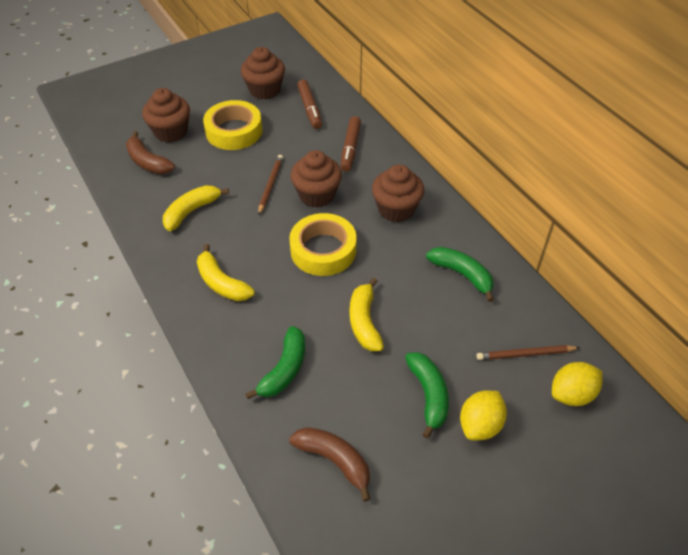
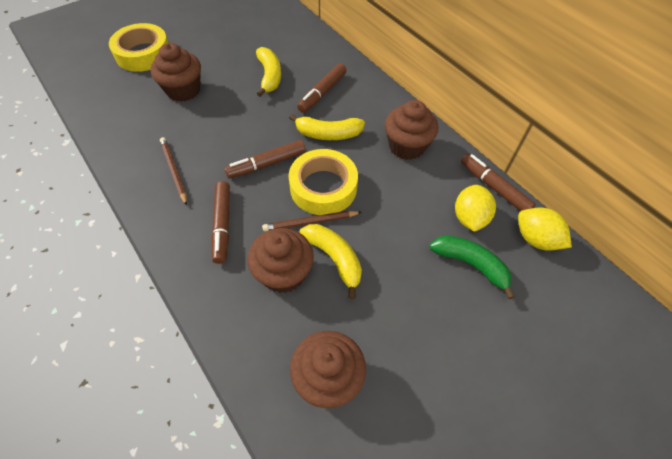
brown banana: [126,131,175,174] [289,427,371,502] = 2 -> none = 0
brown marker: [297,80,322,129] [341,116,361,172] = 2 -> [211,181,230,264] [224,140,306,179] [297,63,347,113] [461,153,536,211] = 4
green banana: [245,326,305,399] [405,352,449,439] [426,247,494,302] = 3 -> [430,235,515,299] = 1

